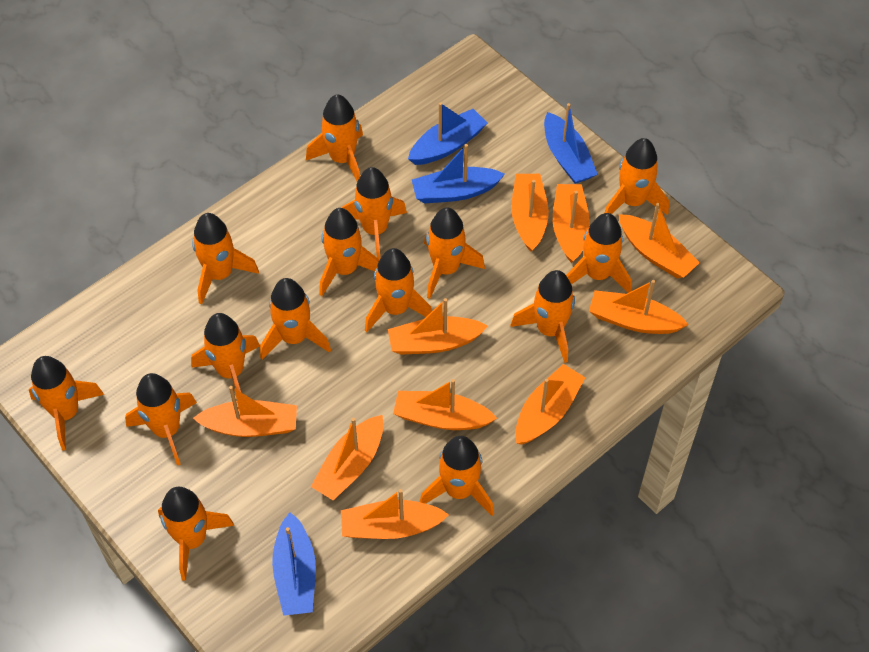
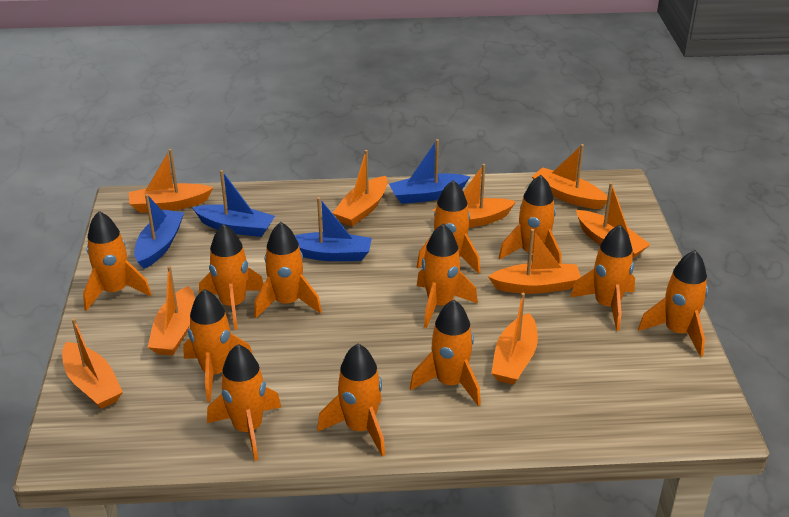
orange boat: [193,386,297,437] [311,415,384,501] [341,489,449,539] [388,298,488,355] [393,379,497,430] [512,174,549,252] [515,364,586,445] [553,184,590,263] [589,280,689,334] [619,203,700,278] = 10 -> [62,318,123,409] [129,149,214,213] [148,266,195,356] [333,150,388,226] [433,164,516,228] [488,229,581,294] [491,293,538,385] [532,144,608,209] [576,182,651,259] = 9
orange rocket: [29,356,104,450] [125,373,197,466] [158,487,234,581] [191,313,260,392] [192,213,259,305] [260,278,331,359] [306,94,363,182] [319,208,379,296] [342,167,407,260] [365,248,432,332] [420,436,494,516] [424,207,485,299] [510,270,575,363] [566,213,632,293] [605,138,669,215] = 15 -> [83,211,152,311] [183,289,253,402] [199,224,264,330] [207,344,281,461] [254,222,322,318] [317,344,385,456] [410,300,481,406] [417,180,480,274] [417,224,478,328] [499,175,561,264] [570,225,635,331] [638,250,708,357] = 12

